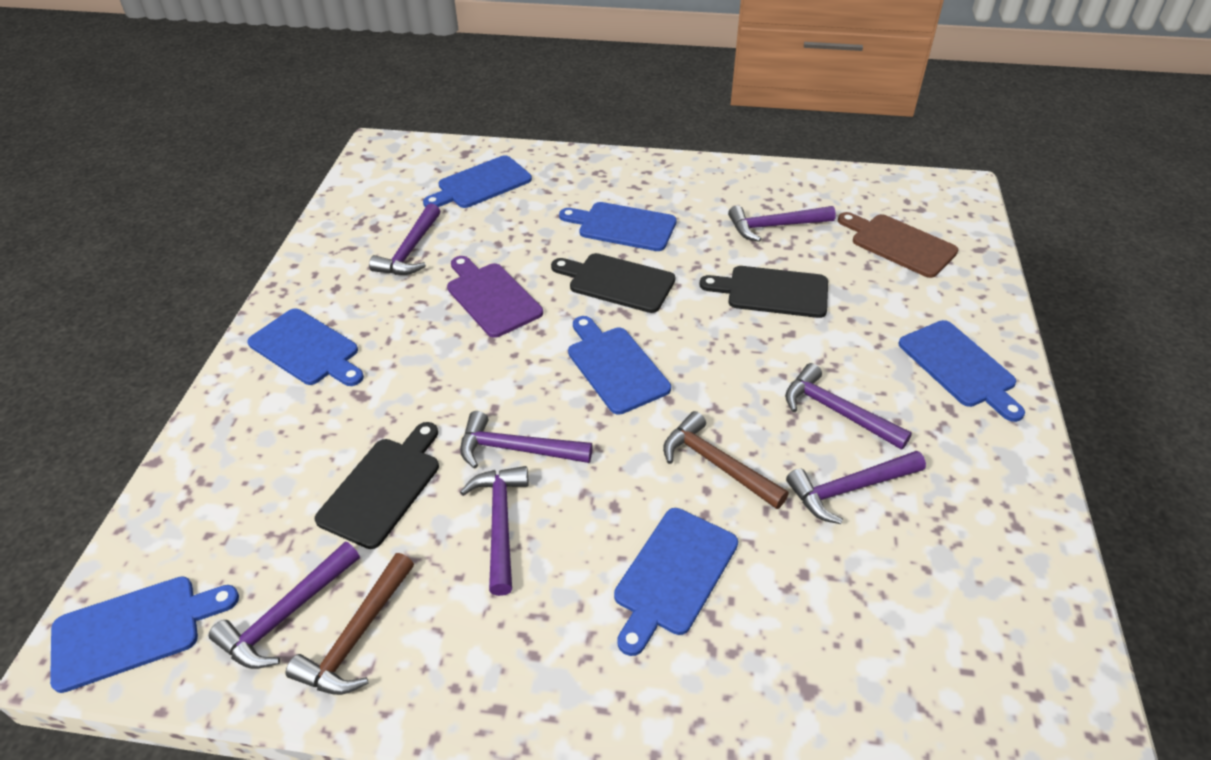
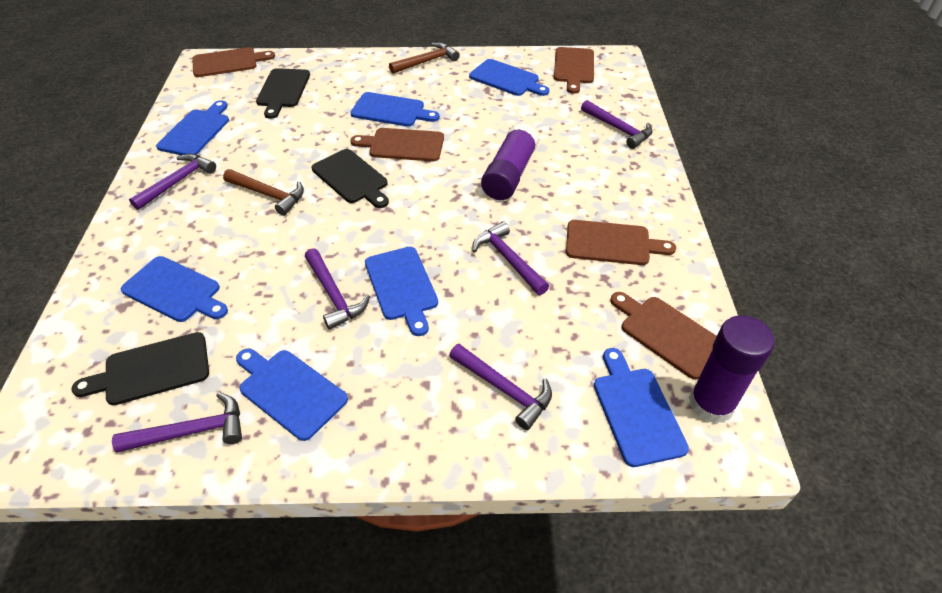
brown cutting board: [838,212,958,278] = 1 -> [192,47,275,77] [350,128,444,161] [554,47,594,94] [566,220,676,265] [610,292,717,380] = 5
purple cutting board: [447,256,543,338] = 1 -> none = 0
purple glue stick: none = 0 -> [481,123,539,200] [689,315,774,424] = 2
purple hammer: [209,542,360,669] [369,203,440,275] [460,411,593,469] [460,466,529,596] [728,205,836,242] [785,363,912,450] [786,451,926,524] = 7 -> [112,392,242,453] [129,153,216,210] [305,248,370,330] [449,344,552,430] [472,221,549,295] [581,100,653,149] = 6

